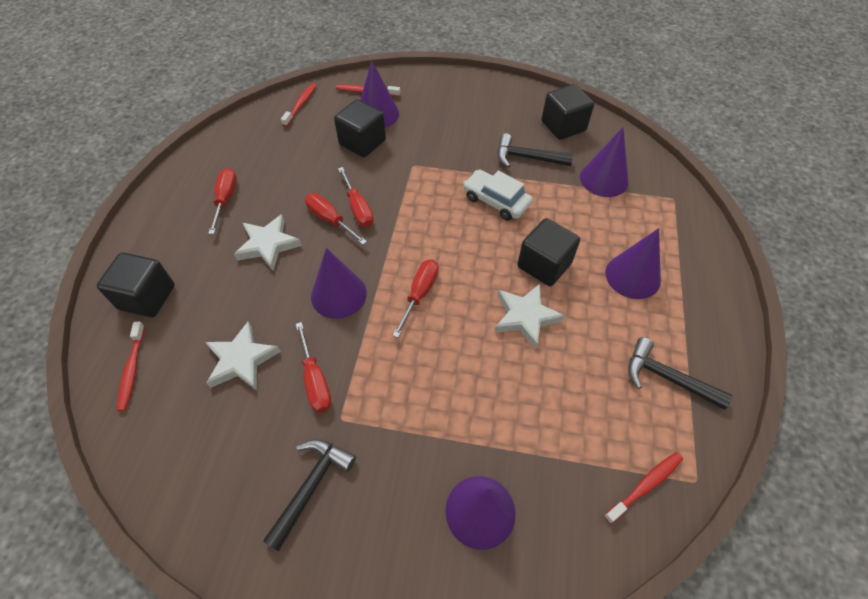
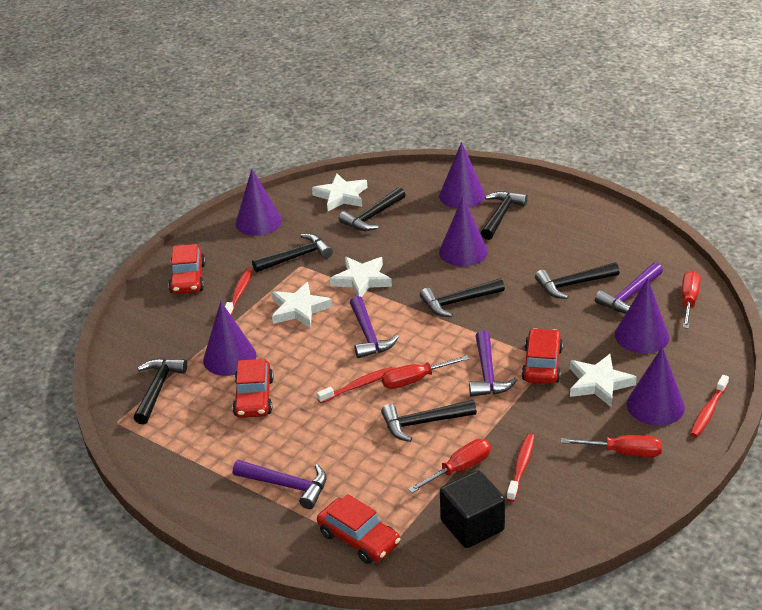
black cube: [97,252,175,318] [334,99,386,157] [518,218,580,286] [542,84,594,140] = 4 -> [440,470,505,548] = 1
black hammer: [263,439,356,551] [497,133,573,168] [628,337,732,410] = 3 -> [134,358,187,424] [252,234,333,272] [339,187,406,231] [381,400,477,442] [420,278,505,317] [481,191,528,240] [535,262,620,299] = 7
purple cone: [311,248,367,319] [360,61,399,128] [445,476,516,550] [580,127,628,197] [605,228,661,299] = 5 -> [203,301,257,376] [236,169,282,236] [439,142,485,208] [439,197,488,266] [615,278,669,353] [627,346,685,426] = 6
purple hammer: none = 0 -> [233,460,326,509] [350,296,399,358] [469,330,518,397] [595,262,663,313] = 4
red car: none = 0 -> [169,244,205,294] [233,359,274,418] [317,494,400,564] [521,328,563,384] = 4
red screwdriver: [208,168,237,234] [295,322,331,413] [305,193,367,245] [338,167,374,228] [392,259,439,338] = 5 -> [382,355,469,389] [408,439,491,493] [561,435,662,457] [682,271,701,329] = 4
white car: [463,170,532,221] = 1 -> none = 0
white star: [205,322,281,391] [234,214,302,271] [495,284,565,349] = 3 -> [272,282,332,328] [312,173,367,211] [330,257,392,297] [570,354,637,408] = 4

